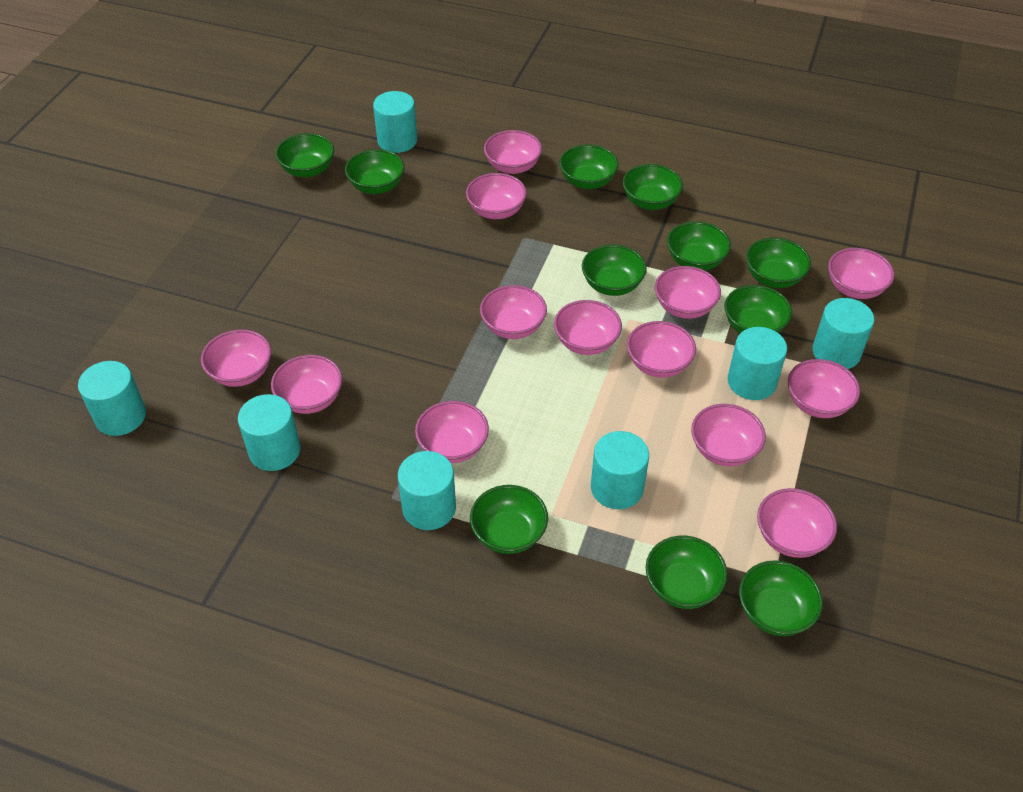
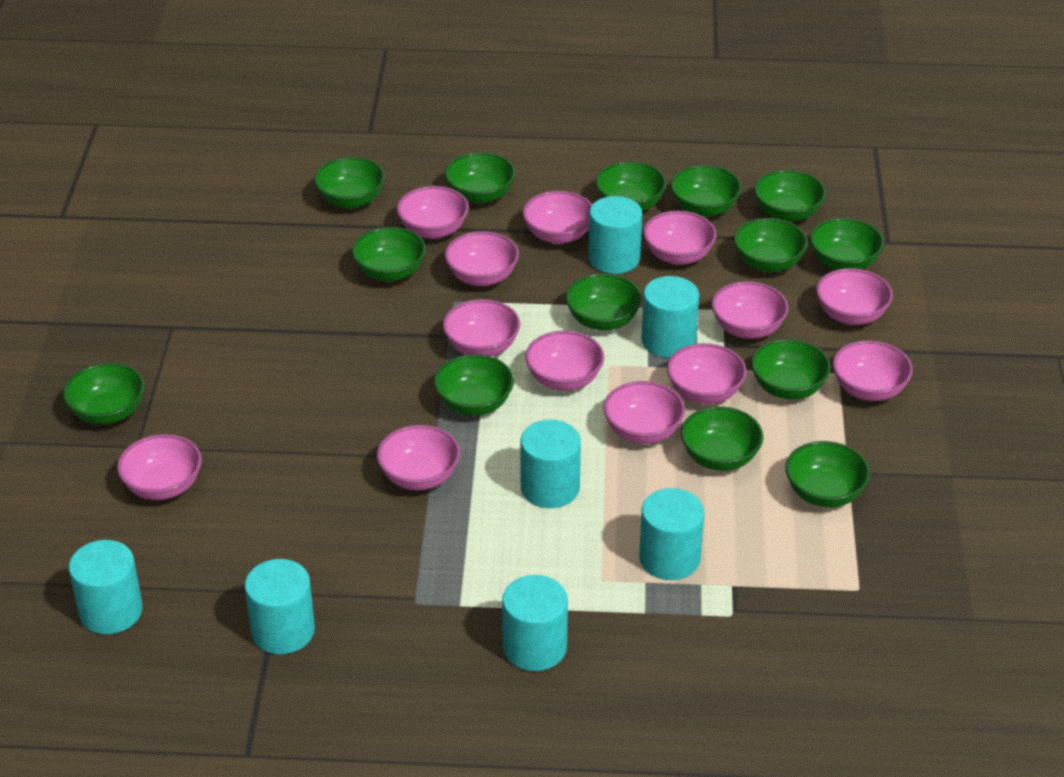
green bowl: [275,133,334,177] [345,149,404,194] [470,485,548,554] [559,145,619,189] [582,245,647,296] [623,164,683,210] [646,536,728,609] [667,221,731,271] [724,285,792,333] [739,560,823,636] [746,238,811,288] = 11 -> [63,363,145,425] [314,157,385,209] [352,227,426,282] [434,354,514,416] [445,152,515,204] [566,273,642,330] [595,161,667,211] [670,165,742,217] [681,406,763,471] [734,218,808,272] [751,339,831,399] [754,170,826,222] [785,441,870,507] [810,218,884,270] = 14

